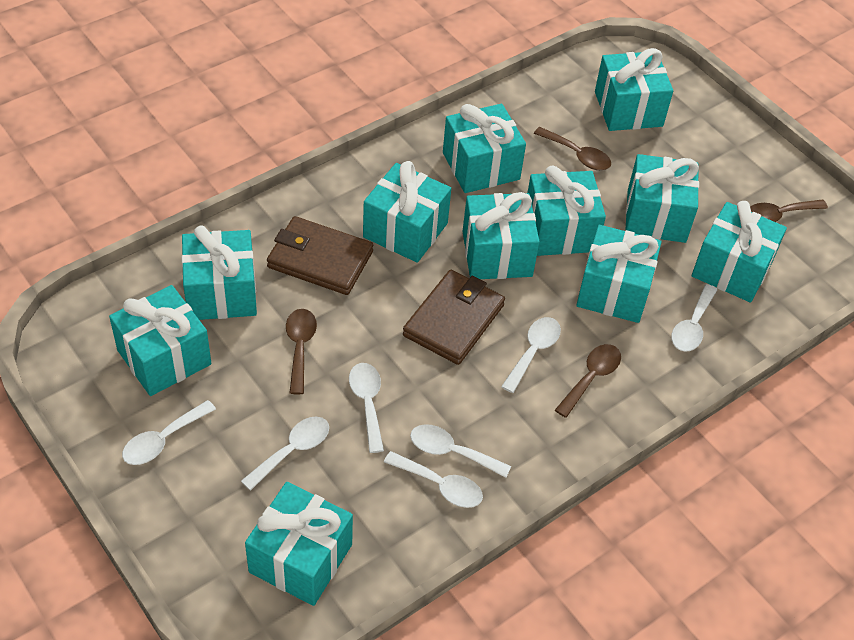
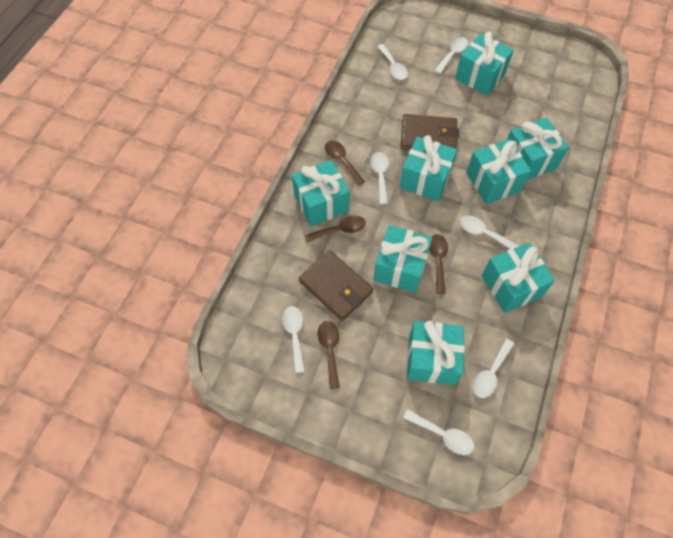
turquoise gift: [109,285,212,396] [181,225,257,320] [245,482,353,606] [363,161,451,263] [443,104,526,193] [462,192,540,279] [527,166,606,256] [576,225,661,323] [595,48,673,131] [625,154,699,243] [692,201,787,303] = 11 -> [292,160,350,226] [373,225,432,293] [400,135,457,201] [407,321,465,385] [455,32,514,95] [466,139,531,204] [482,242,555,313] [507,118,569,180] = 8

